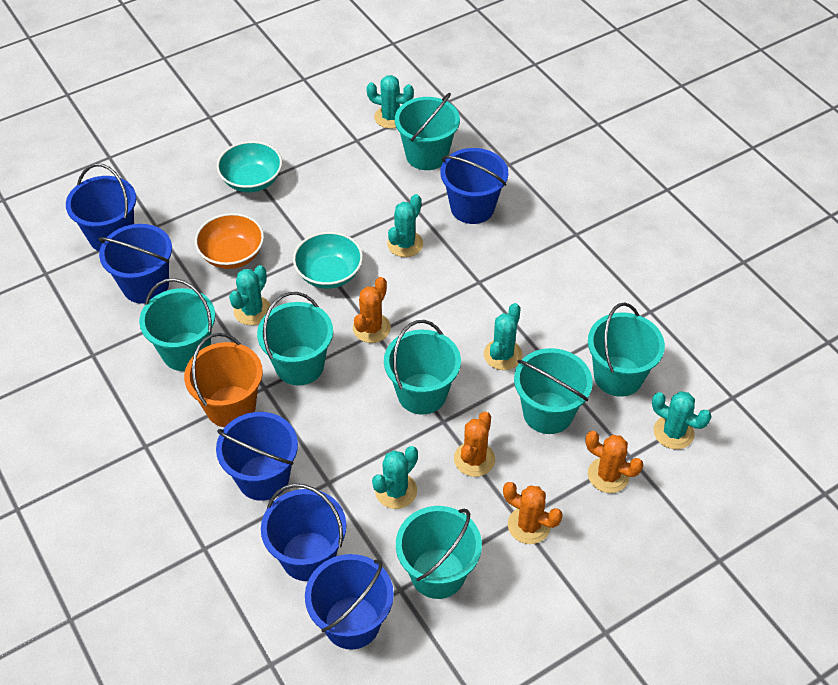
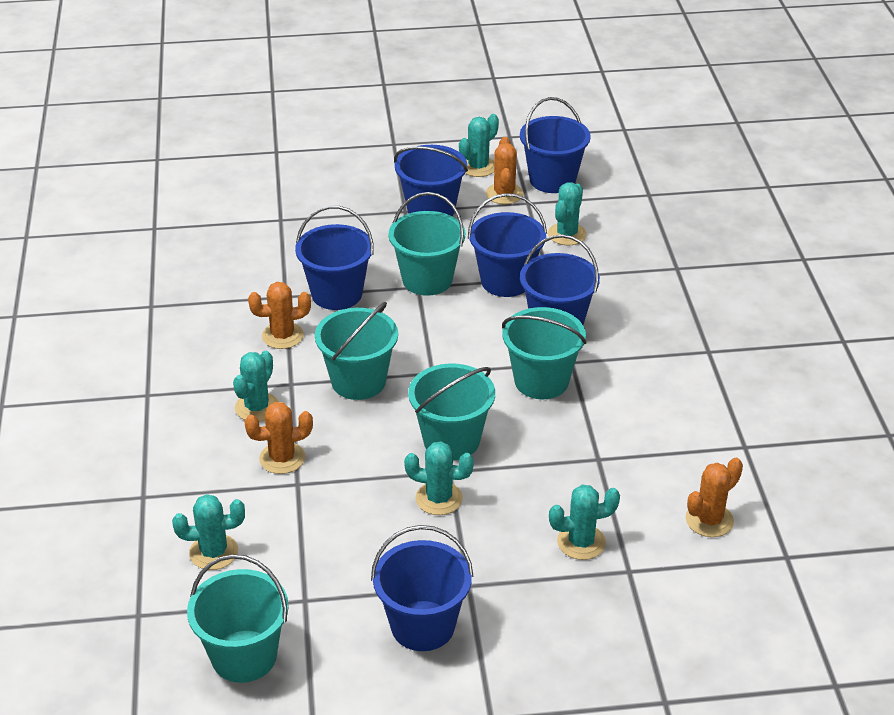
orange bowl: [195,213,264,269] = 1 -> none = 0
orange bucket: [184,333,263,427] = 1 -> none = 0
turquoise bowl: [217,141,282,192] [293,232,363,289] = 2 -> none = 0
turquoise bucket: [139,278,215,371] [257,292,333,386] [384,320,461,415] [395,93,460,170] [396,506,482,599] [514,348,593,434] [588,303,665,397] = 7 -> [187,554,289,683] [315,302,398,400] [388,192,465,295] [408,363,495,460] [502,307,586,399] = 5

